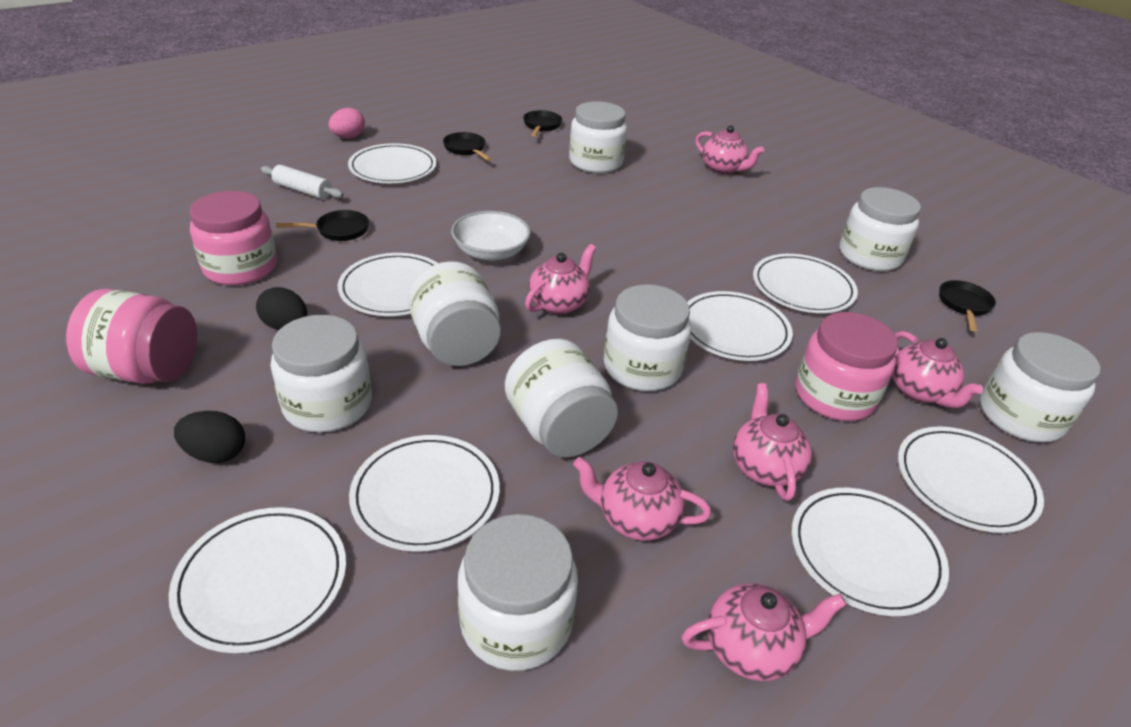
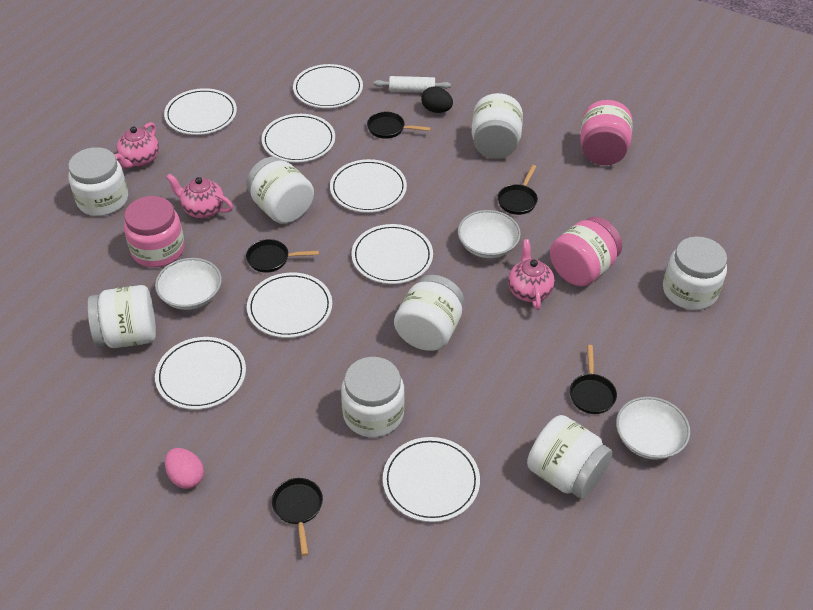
black egg: [174,411,245,463] [256,287,307,330] = 2 -> [421,86,453,113] = 1
black pan: [276,210,369,241] [443,132,491,161] [523,110,562,137] [939,280,996,331] = 4 -> [246,239,319,273] [272,478,323,556] [367,112,431,139] [498,165,538,215] [570,345,617,414] = 5
pink teapot: [525,244,596,315] [573,457,711,541] [681,583,847,681] [695,126,764,175] [733,383,812,501] [892,331,983,408] = 6 -> [114,122,159,169] [166,173,233,218] [508,239,555,310] = 3
white bowl: [451,211,531,260] = 1 -> [155,258,222,310] [458,210,521,258] [616,397,690,460] = 3

